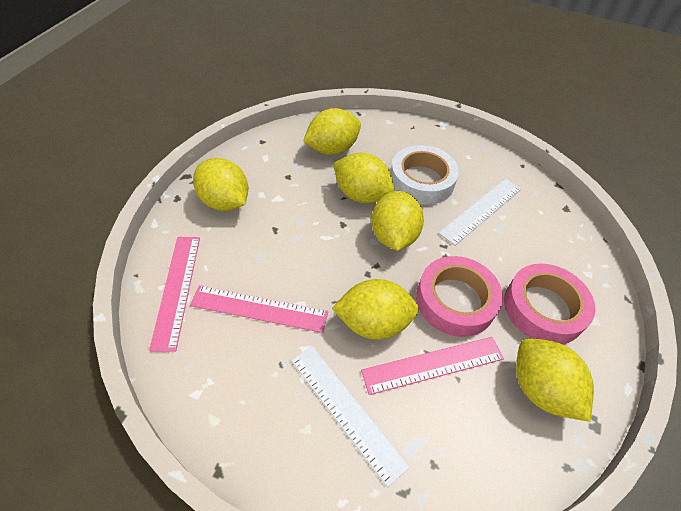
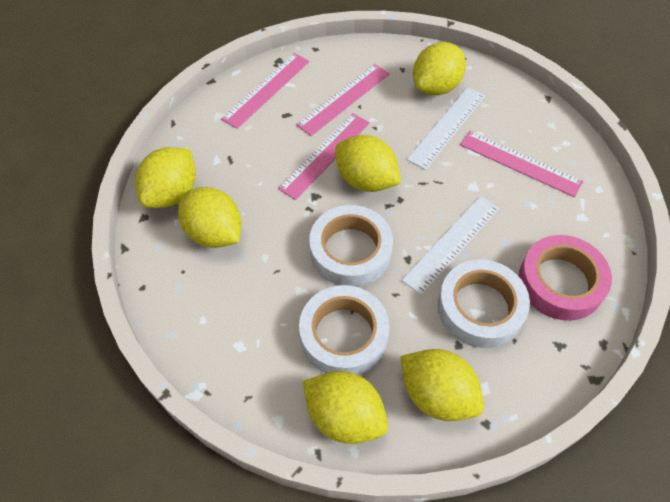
pink ruler: [149,237,200,352] [190,285,328,333] [361,337,504,395] = 3 -> [221,53,309,129] [278,113,370,200] [296,64,390,136] [460,131,583,197] = 4
pink tape: [416,256,503,337] [504,263,595,344] = 2 -> [519,235,612,321] = 1
white tape: [390,145,459,205] = 1 -> [299,285,390,375] [309,205,393,287] [438,259,530,348] = 3

